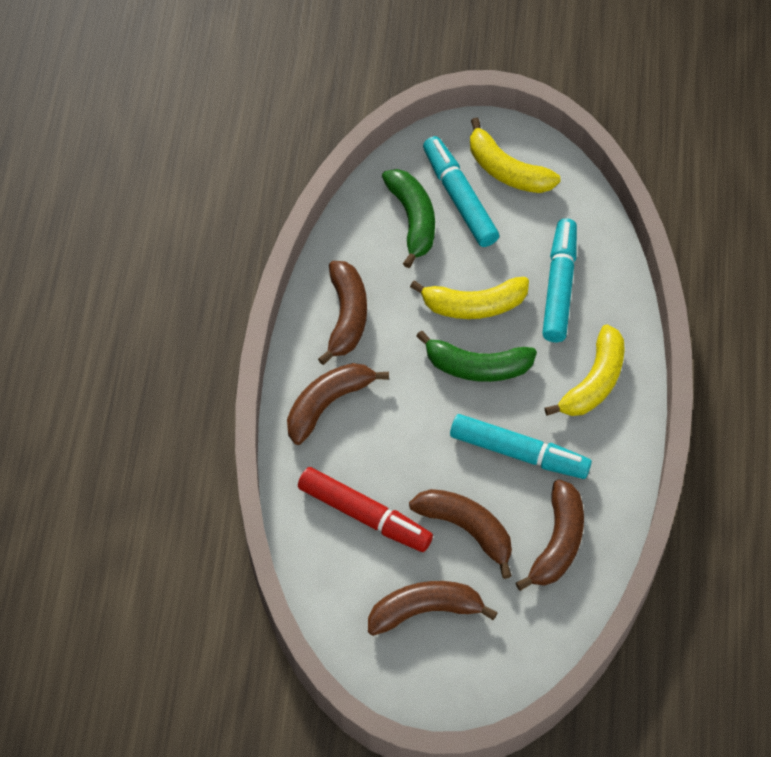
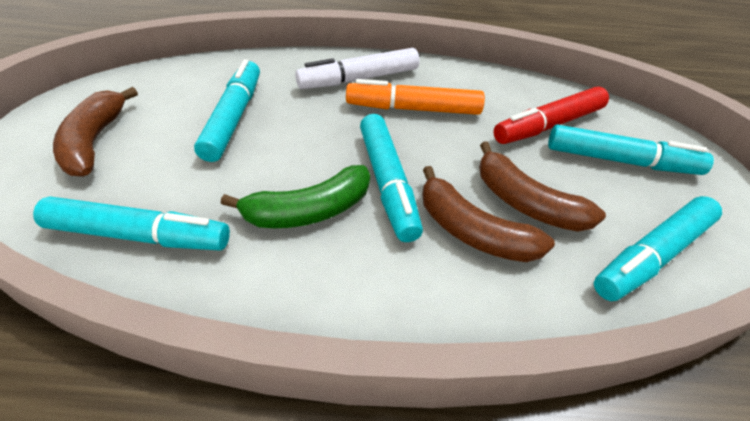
brown banana: [287,363,389,445] [318,261,367,365] [368,581,498,636] [409,489,512,579] [516,479,584,591] = 5 -> [53,87,138,177] [422,166,555,262] [479,141,606,232] = 3
green banana: [382,169,435,268] [416,331,537,382] = 2 -> [221,165,370,228] = 1
orange marker: none = 0 -> [346,79,485,115] = 1
turquoise marker: [423,136,499,247] [450,414,592,479] [542,218,577,342] = 3 -> [33,196,230,250] [194,59,260,162] [360,114,423,242] [548,124,714,175] [594,196,722,301] = 5
white marker: none = 0 -> [295,48,419,89] = 1
yellow banana: [410,277,529,319] [470,118,561,193] [545,324,625,416] = 3 -> none = 0

